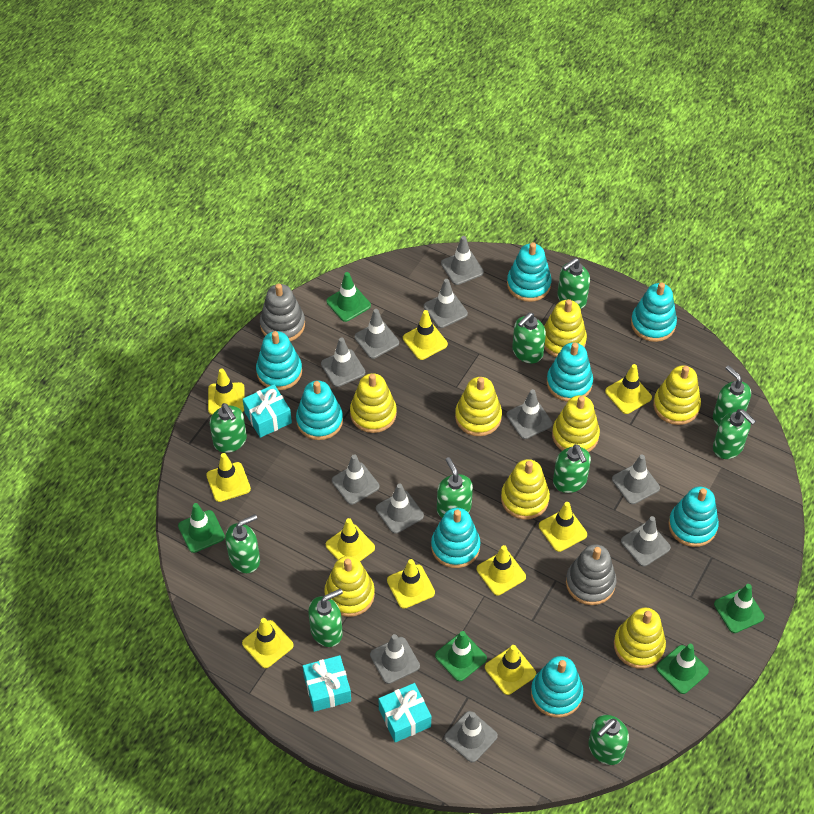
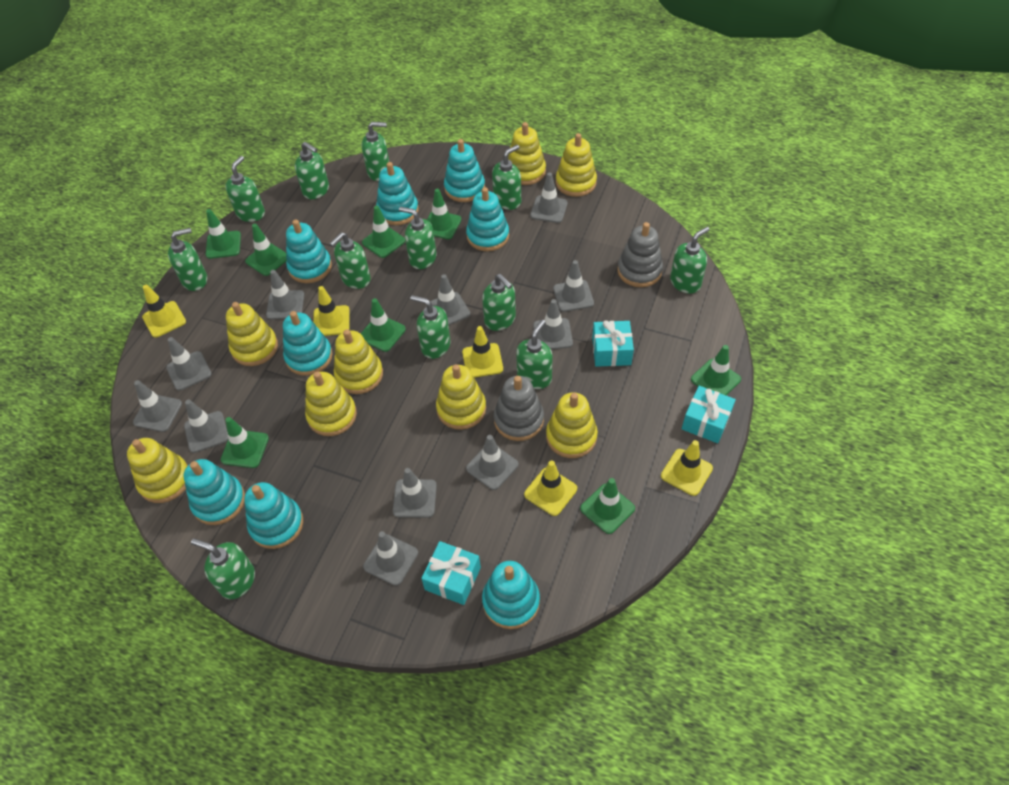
green soap dispenser: [210,403,247,453] [225,514,260,573] [308,589,343,647] [437,457,473,518] [512,313,546,364] [553,444,591,493] [557,258,590,309] [588,715,629,765] [713,365,751,426] [713,409,756,459] = 10 -> [168,228,207,291] [191,538,255,599] [225,156,265,222] [295,142,329,199] [330,232,371,289] [362,122,389,181] [399,207,437,269] [410,295,450,359] [482,274,516,331] [492,145,521,210] [516,320,553,389] [670,227,710,294] = 12
green traffic cone: [178,503,225,553] [326,272,371,322] [435,631,487,681] [656,644,709,694] [714,584,764,633] = 5 -> [206,209,241,259] [221,417,269,468] [245,224,287,276] [361,298,406,352] [362,205,405,258] [427,189,462,239] [580,478,635,534] [691,345,741,395] = 8
yellow traffic cone: [206,453,251,502] [208,368,245,415] [242,618,294,668] [326,518,375,561] [387,559,435,609] [403,310,448,360] [477,545,526,595] [485,645,536,695] [539,502,587,552] [605,364,652,414] = 10 -> [142,285,186,337] [313,286,350,336] [462,326,503,378] [524,461,577,516] [661,440,713,496] = 5

